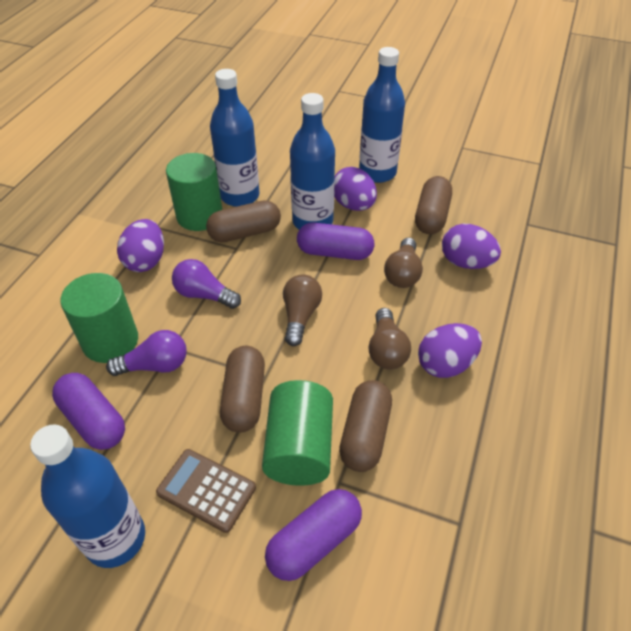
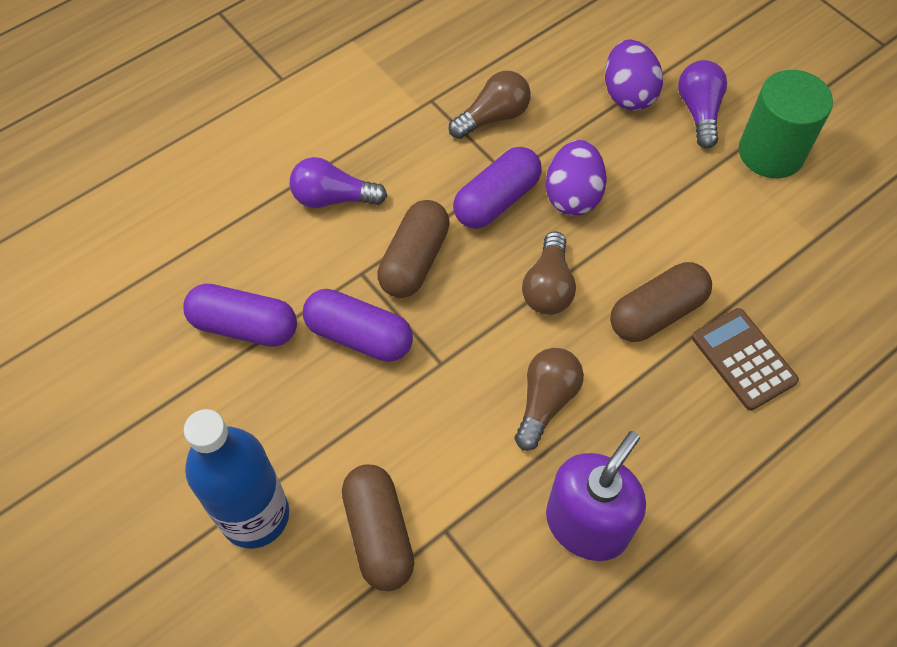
blue bottle: [30,424,145,568] [210,69,259,207] [290,93,335,230] [359,47,405,183] = 4 -> [184,409,289,549] = 1
brown capsule: [206,200,281,242] [220,346,265,433] [339,380,392,472] [415,176,452,234] = 4 -> [342,464,414,591] [377,200,450,298] [610,262,712,342] = 3
green cylinder: [60,273,138,363] [166,153,222,231] [262,380,333,486] = 3 -> [739,70,833,178] = 1
purple egg: [117,219,164,272] [334,167,377,211] [418,323,482,378] [442,224,501,269] = 4 -> [546,140,607,216] [605,40,663,111] = 2
purple soap dispenser: none = 0 -> [546,431,646,561] = 1

